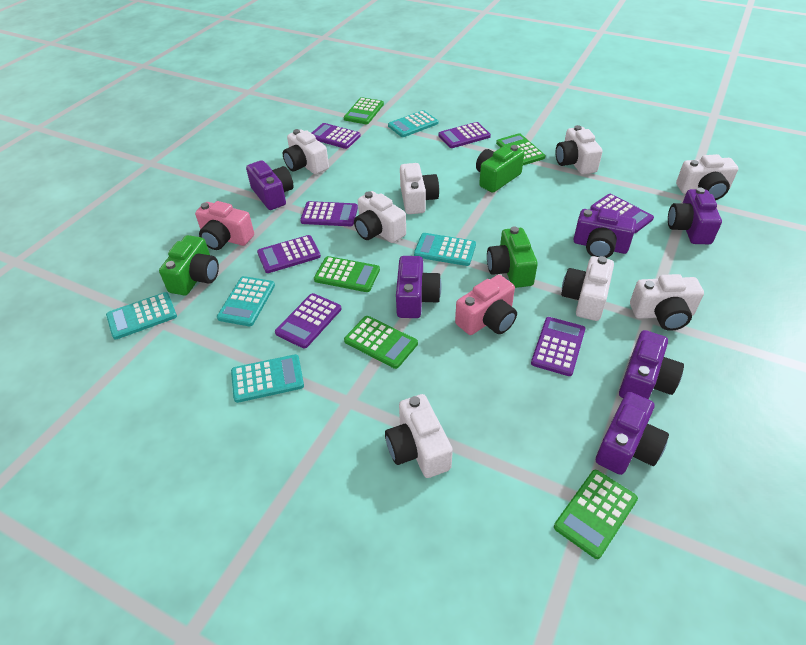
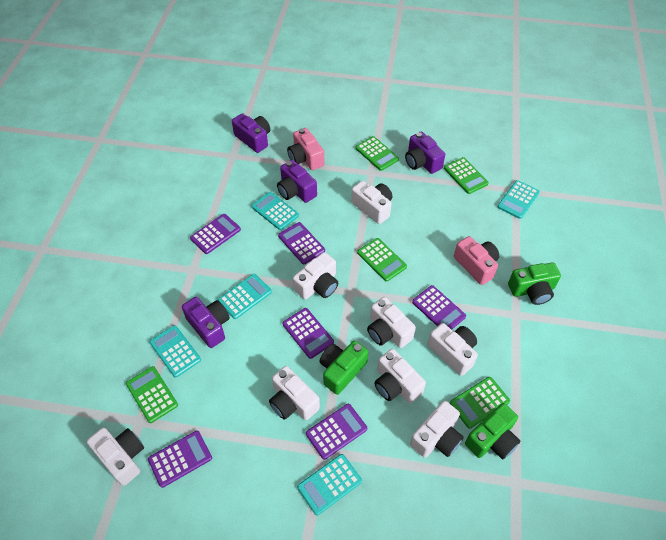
purple calculator: [257,235,321,273] [275,293,342,348] [300,201,358,226] [312,123,361,149] [438,122,491,148] [531,317,585,376] [590,194,654,233] = 7 -> [148,431,212,488] [190,214,241,254] [278,222,325,264] [282,308,334,359] [306,404,367,460] [412,285,466,330] = 6
purple camera: [246,160,294,210] [396,256,442,318] [573,208,636,258] [596,392,669,475] [619,330,684,399] [668,187,722,244] = 6 -> [182,297,230,348] [232,113,270,153] [277,160,317,203] [405,132,445,174] = 4

